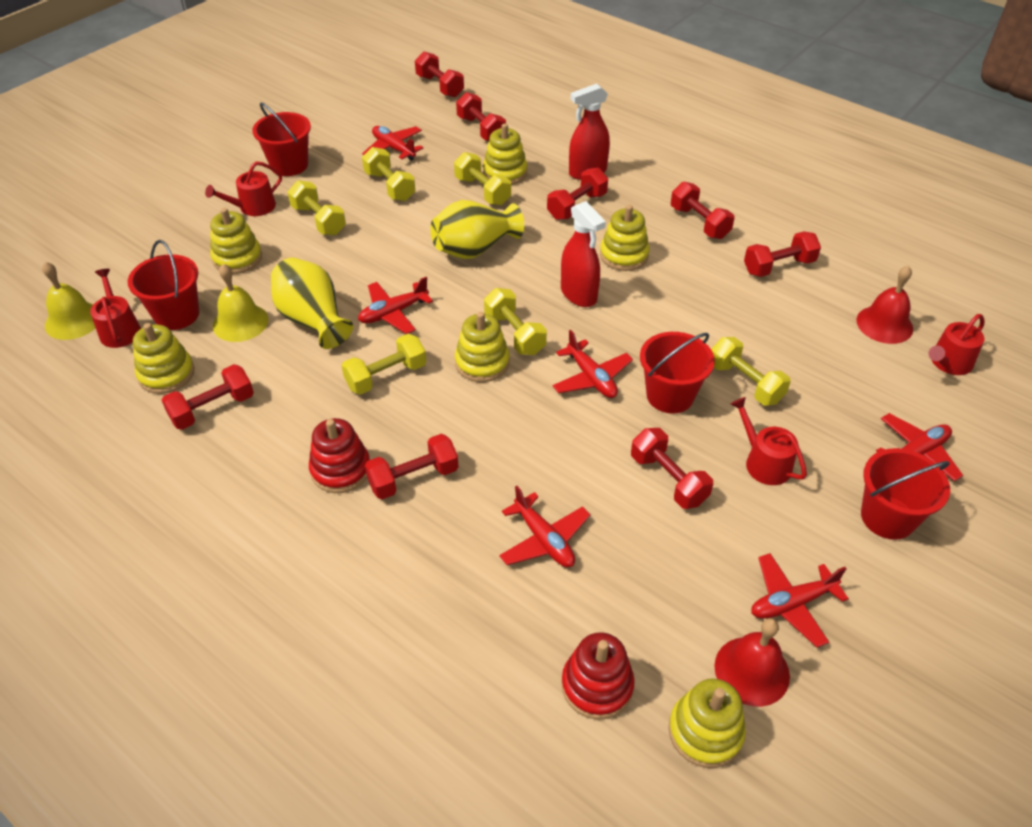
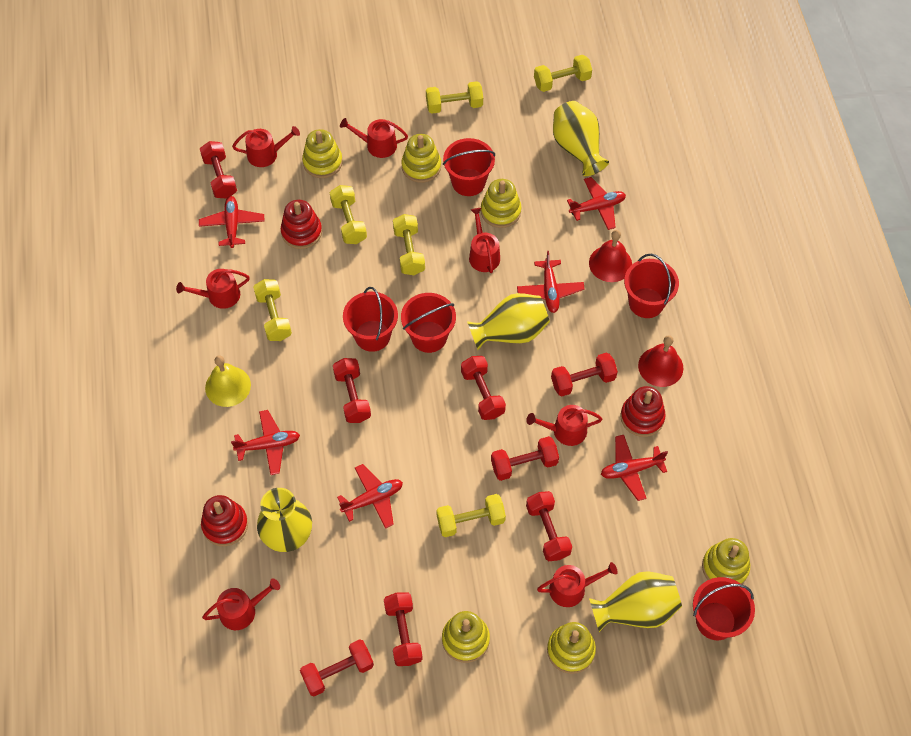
red bucket: [128,240,199,330] [252,102,311,176] [640,332,715,414] [861,448,950,540] = 4 -> [343,287,398,352] [401,293,456,353] [443,138,495,196] [624,254,679,318] [693,577,755,640] = 5
red spray bottle: [561,201,606,307] [569,83,610,180] = 2 -> none = 0
red stacking toy: [309,418,370,493] [562,632,635,719] = 2 -> [201,495,248,546] [281,200,322,249] [620,386,666,437] = 3
red watering can: [90,269,141,348] [205,161,282,216] [731,397,807,485] [928,314,985,375] = 4 -> [176,269,250,309] [202,579,280,630] [232,126,300,167] [340,118,408,158] [469,208,500,273] [526,405,602,446] [537,562,618,607] = 7
yellow bell: [42,262,95,340] [213,264,269,342] = 2 -> [205,355,251,407] = 1
yellow vase: [271,258,353,349] [430,200,524,259] = 2 -> [257,488,312,552] [467,293,550,350] [553,101,609,176] [589,571,682,632] = 4

